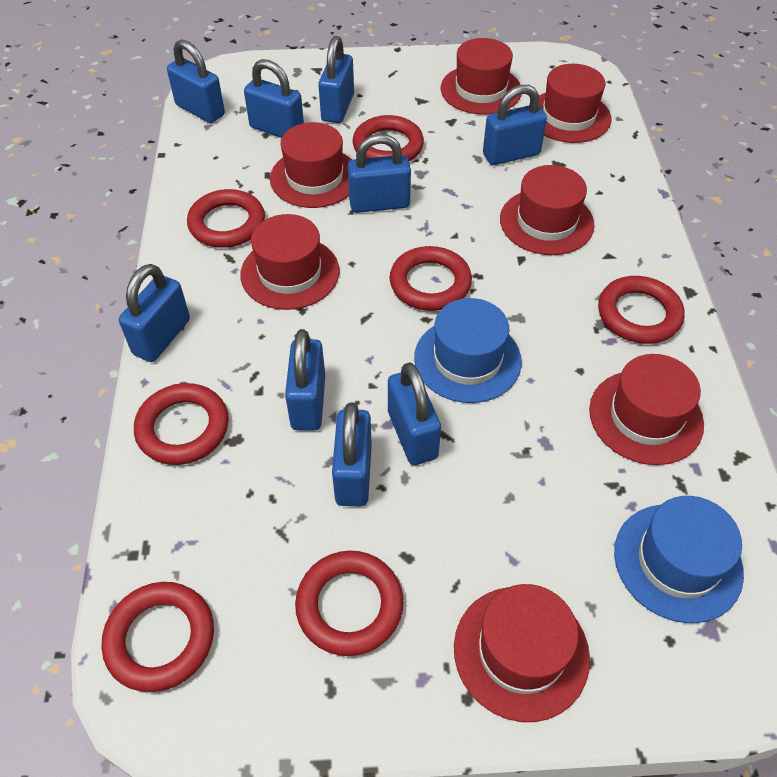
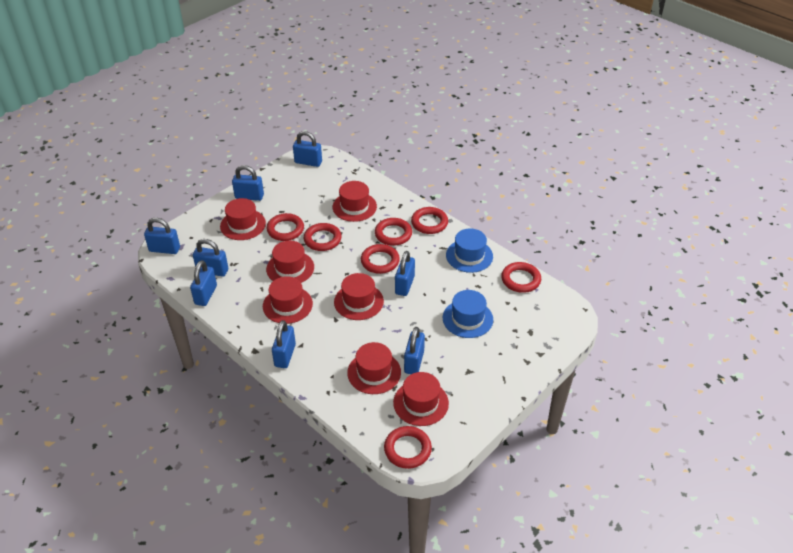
blue padlock: [119,264,190,362] [167,39,225,123] [244,59,304,138] [285,329,325,431] [318,36,354,123] [332,403,372,507] [348,134,411,213] [388,362,441,465] [483,85,547,165] = 9 -> [144,218,180,254] [190,260,217,306] [193,239,228,277] [232,165,264,201] [272,320,296,368] [293,131,322,167] [395,251,415,296] [404,327,425,374] = 8

